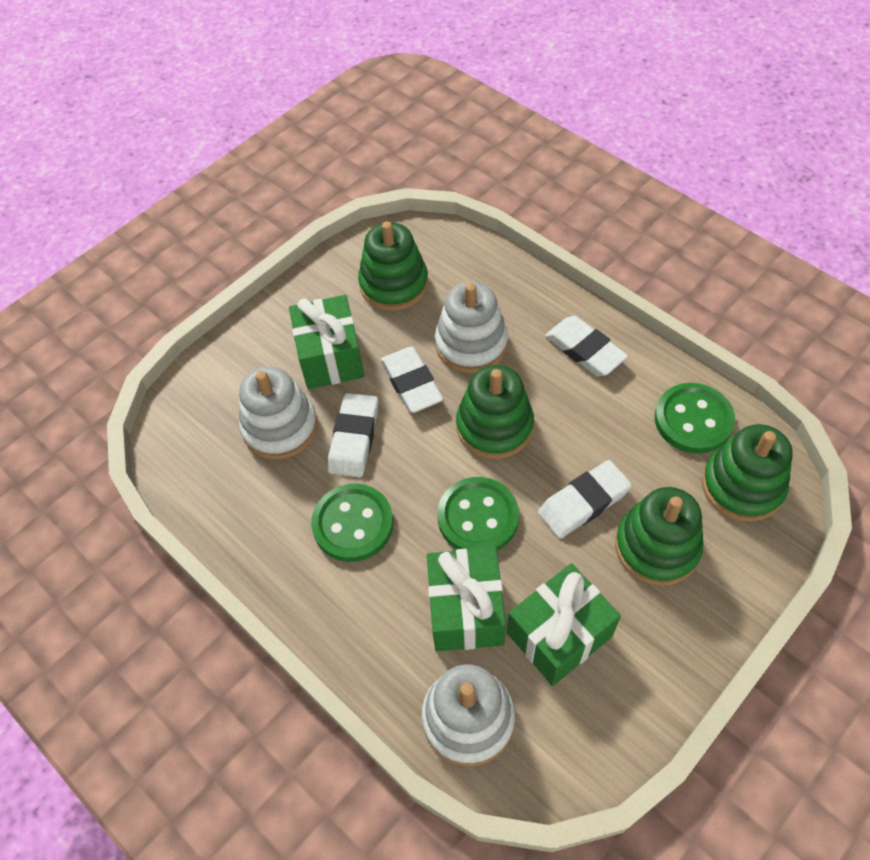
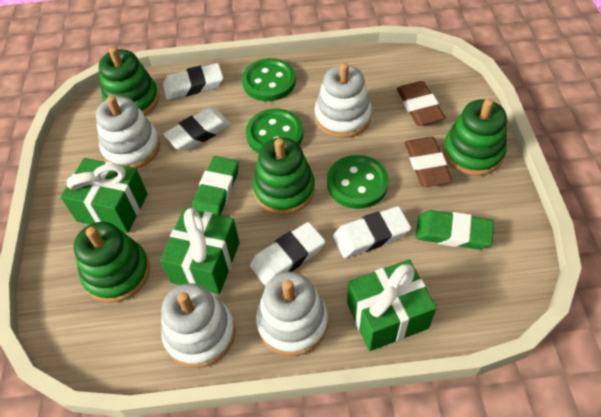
brown eraser: none = 0 -> [397,81,445,126] [405,137,452,187] = 2
green eraser: none = 0 -> [192,156,239,215] [415,210,494,249] = 2
white stacking toy: [239,366,318,460] [422,664,515,766] [435,282,508,373] = 3 -> [96,96,160,169] [161,283,235,368] [256,272,328,356] [314,63,372,138] = 4

